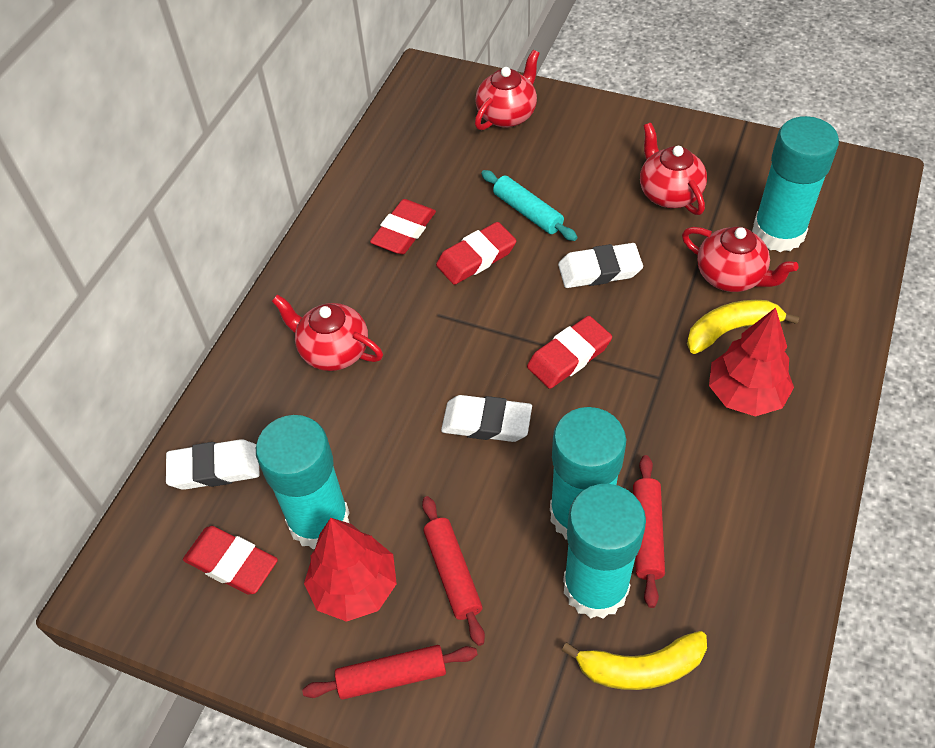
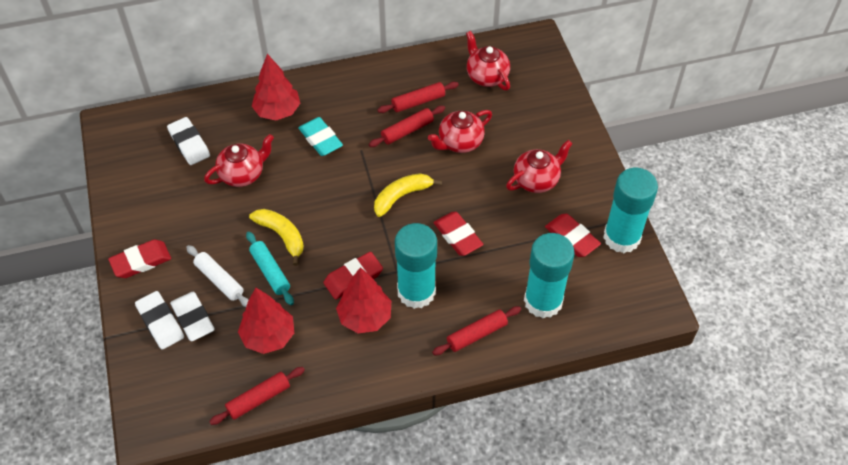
red rolling pin: [302,645,478,700] [422,496,485,646] [633,455,665,608] = 3 -> [209,367,305,425] [369,106,445,147] [377,82,459,113] [432,306,521,355] = 4
red tree: [304,518,397,622] [709,308,794,417] = 2 -> [238,288,294,354] [252,54,300,121] [336,267,391,334] = 3
turquoise eraser: none = 0 -> [298,117,343,156] = 1
turquoise glue stick: [256,415,350,549] [550,407,626,539] [563,484,646,619] [752,116,839,252] = 4 -> [395,223,437,309] [524,233,575,318] [603,168,658,253] = 3
white rolling pin: none = 0 -> [186,245,249,307] = 1

